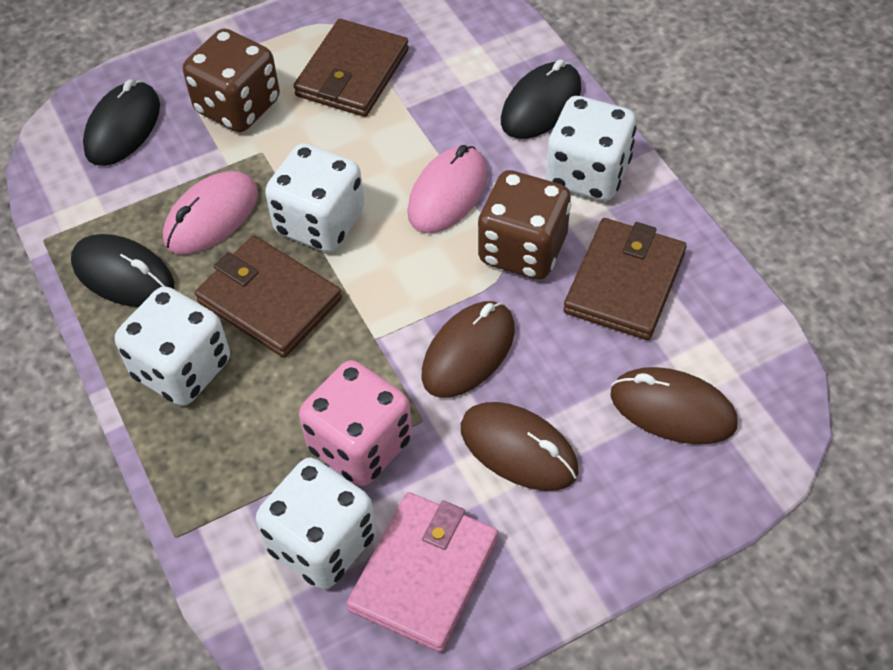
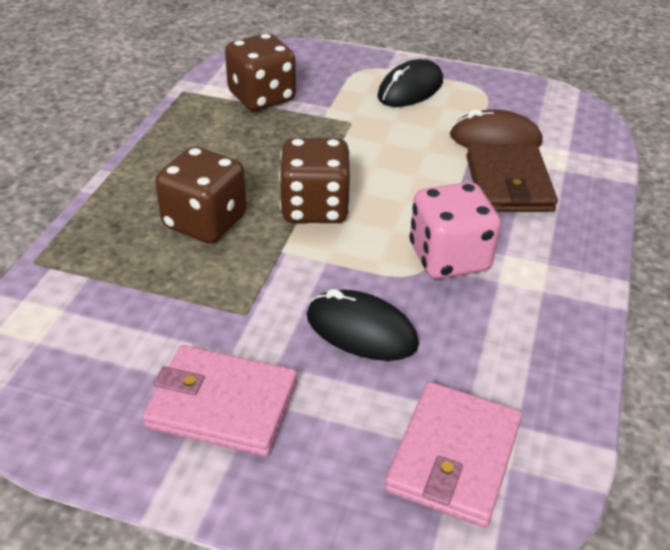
black mouse: [71,234,174,307] [83,79,160,166] [501,59,581,139] = 3 -> [307,289,419,361] [377,59,443,107] = 2
brown dice: [183,29,280,132] [478,170,571,280] = 2 -> [155,146,247,243] [225,33,296,111] [279,138,351,223] = 3
brown mouse: [422,301,515,398] [461,402,579,491] [610,367,738,444] = 3 -> [450,109,543,148] = 1
brown wallet: [195,236,342,358] [294,19,409,117] [563,218,686,340] = 3 -> [466,145,558,212] = 1
pink mouse: [163,171,258,254] [408,145,488,233] = 2 -> none = 0
pink wallet: [346,492,498,652] = 1 -> [142,345,297,456] [384,382,522,527] = 2
white dice: [115,286,230,406] [256,458,376,589] [265,143,365,252] [546,96,637,201] = 4 -> none = 0

